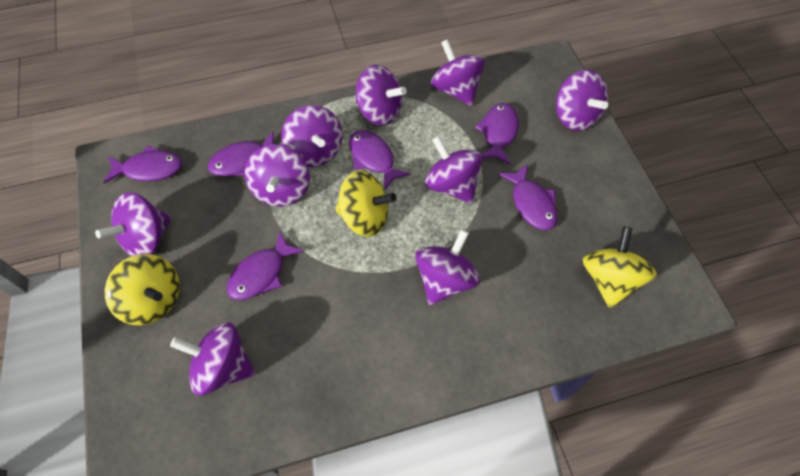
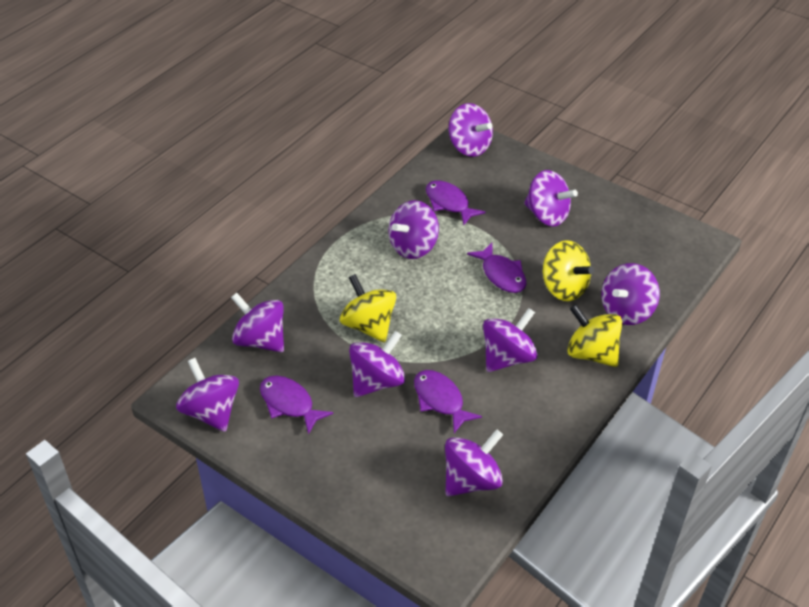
purple fish: [103,146,182,183] [208,131,274,176] [227,232,304,300] [349,130,411,190] [475,103,519,164] [498,164,557,230] = 6 -> [260,376,333,435] [414,370,482,433] [426,180,486,225] [467,243,526,293] = 4

